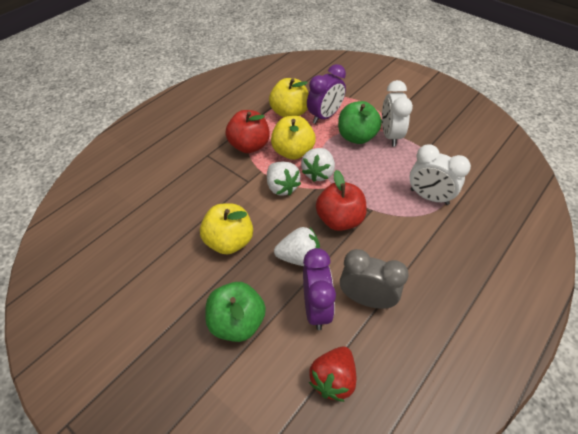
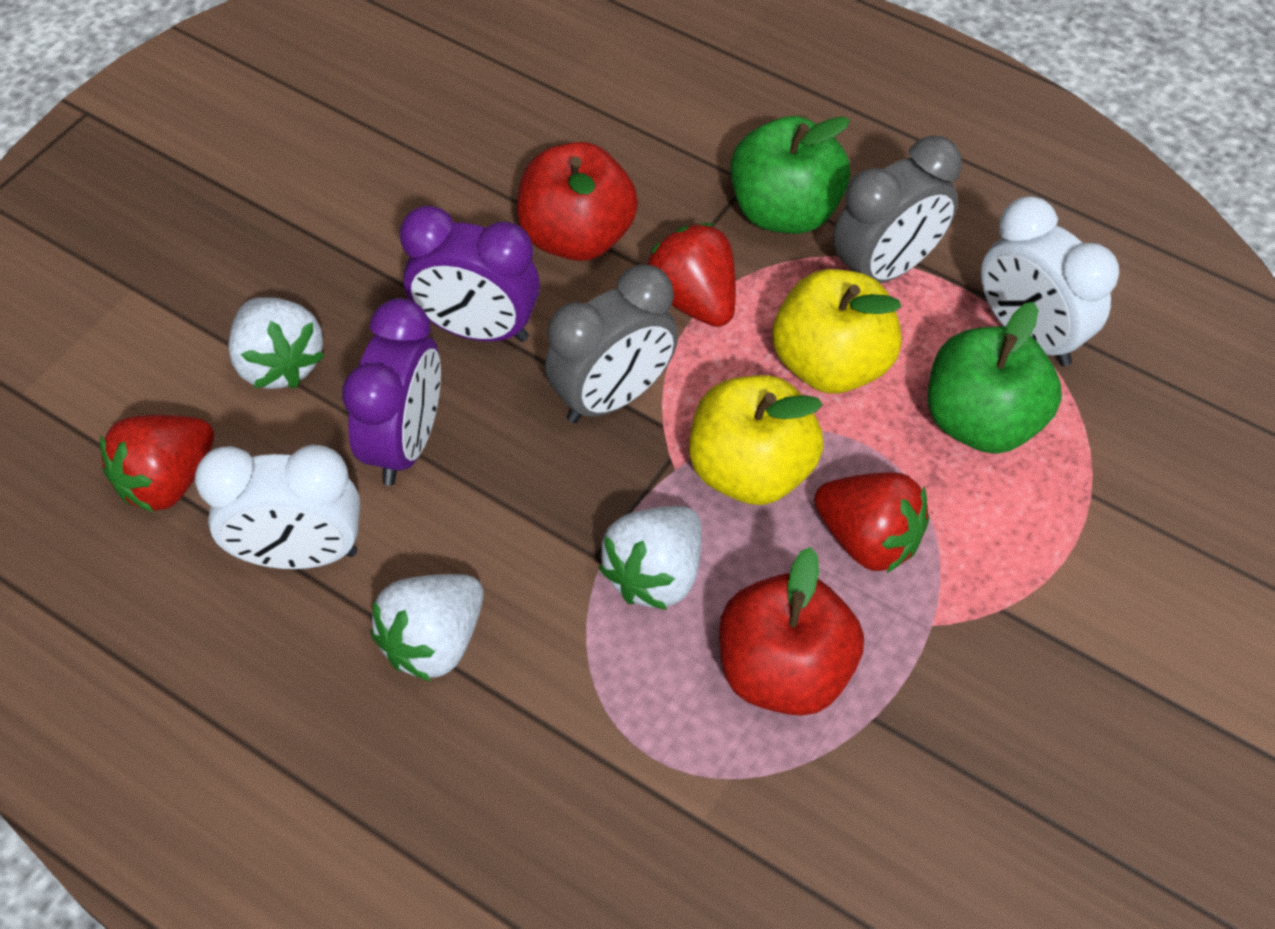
grey clock: [340,249,409,309] = 1 -> [545,264,678,423] [833,136,962,283] = 2
red strawberry: [309,347,356,402] = 1 -> [100,415,214,513] [647,223,736,327] [814,472,929,574] = 3
yellow apple: [200,203,253,255] [269,78,309,118] [271,116,316,160] = 3 -> [689,375,823,505] [773,269,902,394] = 2

